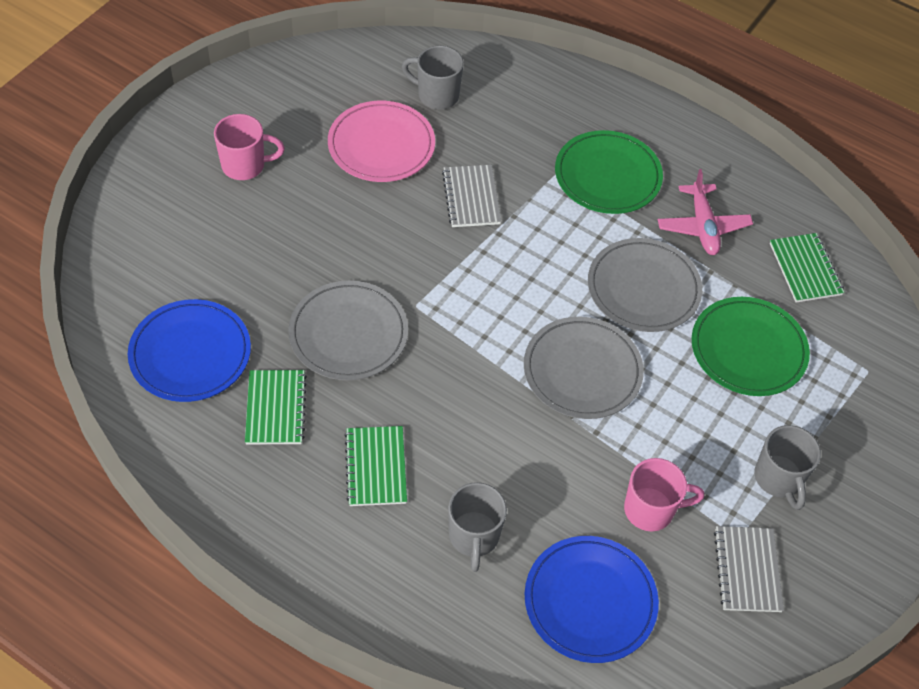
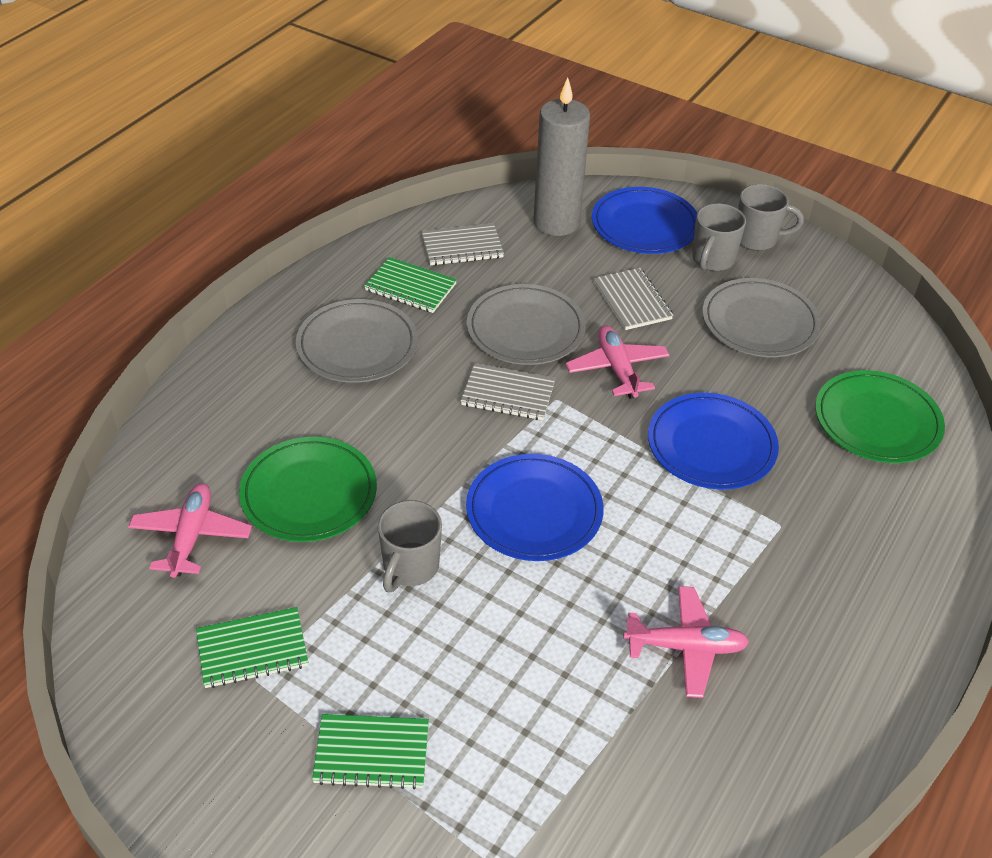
blue plate: [128,299,251,402] [525,536,659,663] = 2 -> [466,454,604,561] [592,187,697,254] [648,393,779,490] = 3
grey candle: none = 0 -> [534,78,590,236] = 1
grey notebook: [442,165,502,227] [714,526,784,612] = 2 -> [421,223,504,265] [461,363,555,420] [594,268,674,330] = 3
pink mug: [214,114,285,180] [624,458,704,531] = 2 -> none = 0
pink plane: [658,169,753,255] = 1 -> [128,483,252,578] [566,325,670,399] [623,586,749,698] = 3
pink plate: [328,101,435,182] = 1 -> none = 0

